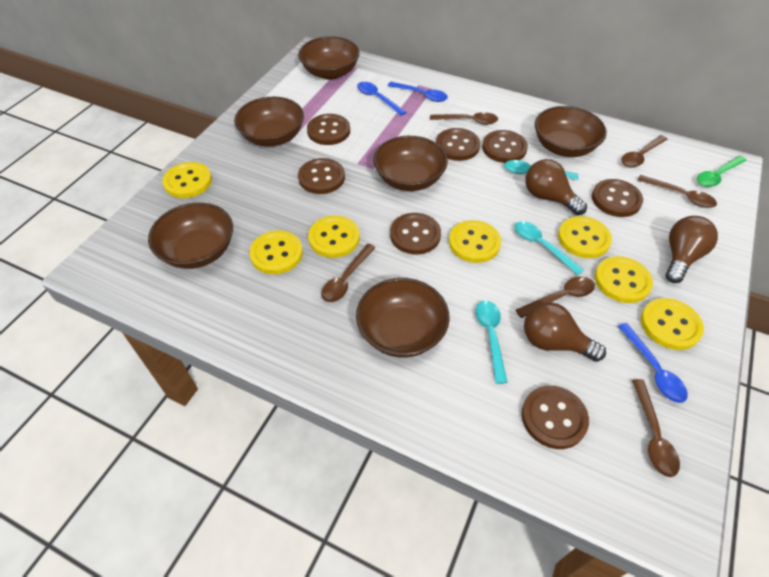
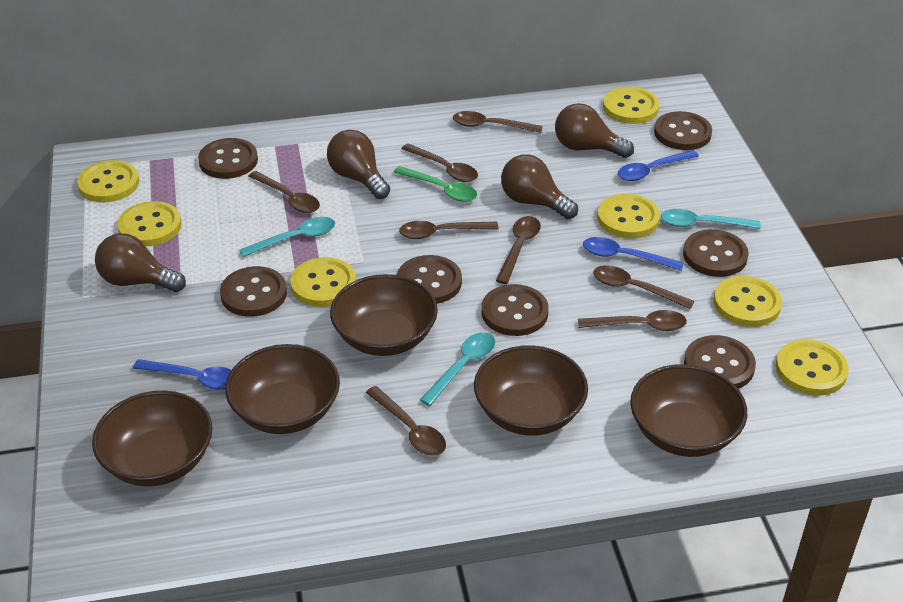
brown bowl: [148,203,233,269] [234,97,304,146] [298,37,360,79] [356,278,450,358] [373,136,448,191] [535,106,607,157] = 6 -> [92,390,213,486] [225,344,340,434] [330,274,438,356] [474,345,588,436] [630,364,747,457] = 5
brown light bulb: [524,302,606,362] [525,159,587,215] [666,216,718,283] = 3 -> [95,233,186,292] [327,130,390,199] [501,154,578,219] [555,103,634,158] = 4
brown spoon: [321,244,376,302] [430,112,498,125] [516,276,595,318] [621,135,668,168] [632,379,680,477] [638,175,717,208] = 6 -> [248,171,320,213] [366,386,446,456] [399,221,499,239] [402,143,478,182] [453,111,543,133] [496,216,541,284] [578,310,687,331] [593,265,694,309] = 8

